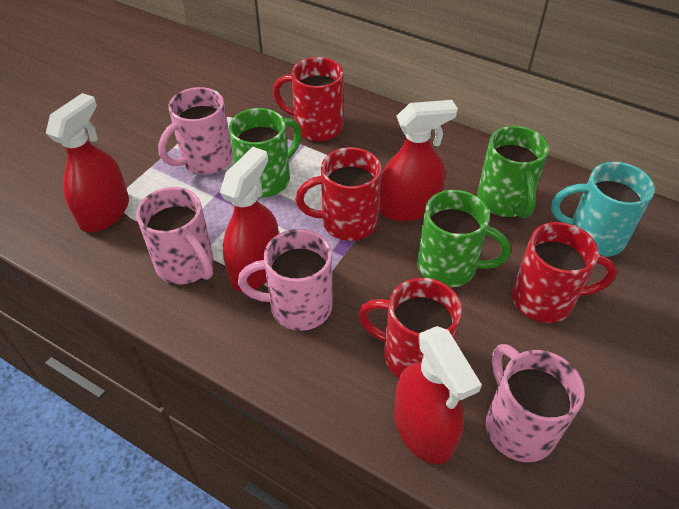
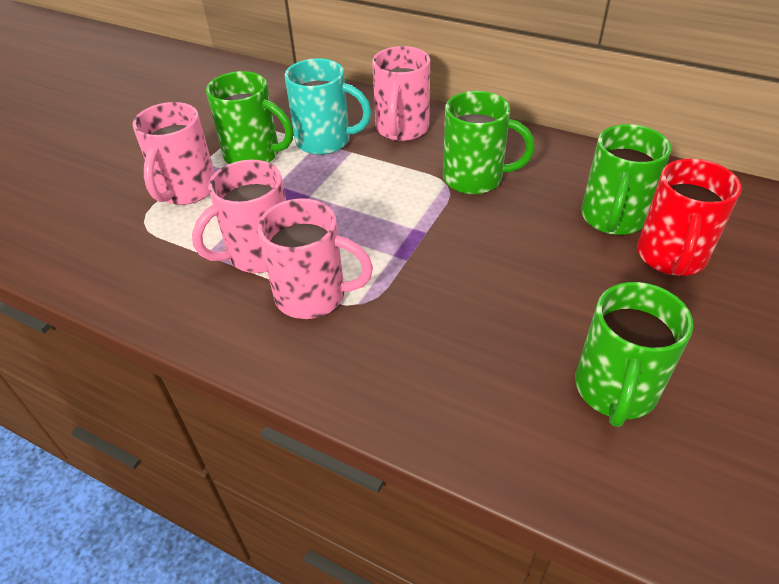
green mug: [229,108,302,197] [417,190,511,287] [477,126,549,218] = 3 -> [206,71,293,164] [443,91,535,194] [575,282,694,427] [581,124,671,235] = 4
red mug: [273,57,343,141] [296,147,381,241] [358,278,462,378] [512,222,617,323] = 4 -> [637,159,742,276] = 1
red spray bottle: [46,93,129,232] [220,147,279,292] [379,100,458,221] [394,326,482,464] = 4 -> none = 0

